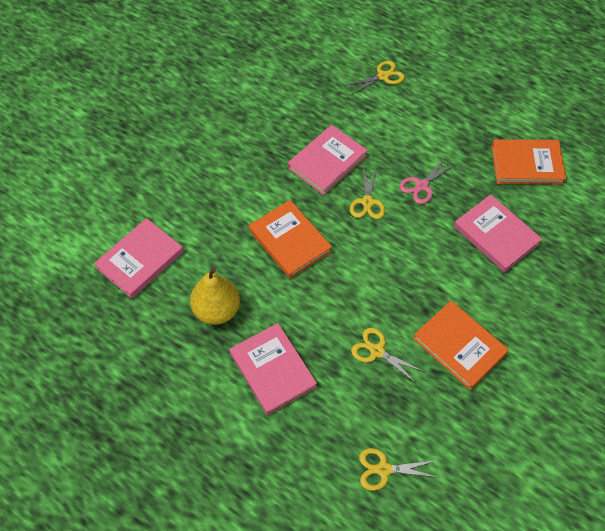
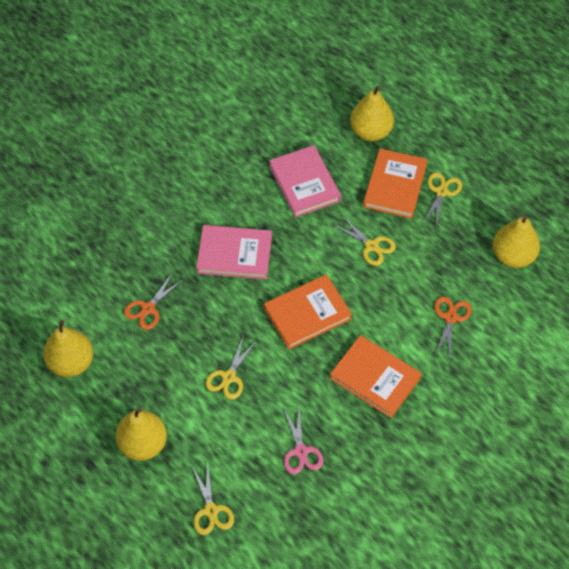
orange scissors: none = 0 -> [124,272,184,330] [435,297,472,359] = 2
pink book: [94,218,184,299] [230,323,317,415] [288,125,368,195] [454,194,542,273] = 4 -> [196,225,272,280] [269,145,341,218] = 2
yellow pear: [190,267,240,325] = 1 -> [43,320,93,377] [116,407,167,461] [350,85,394,141] [493,215,540,268] = 4

